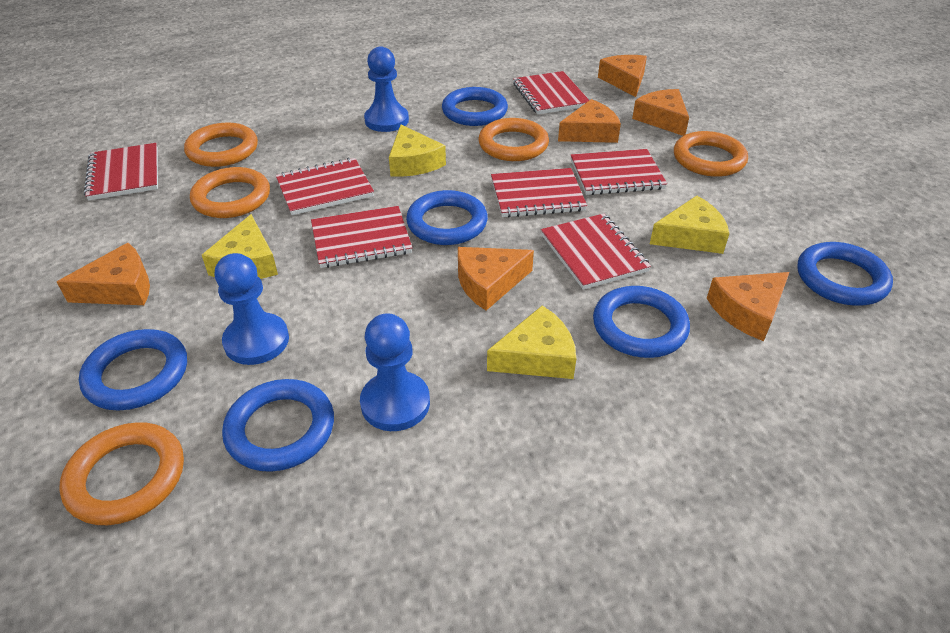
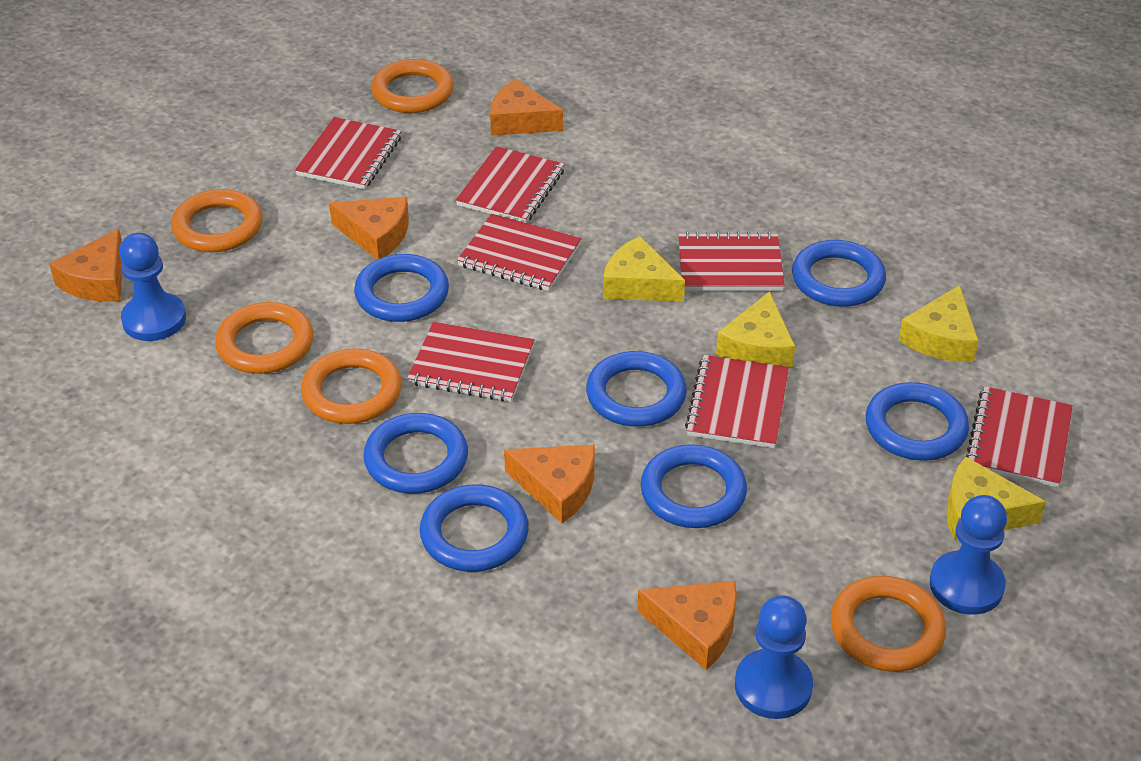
blue ring: [79,329,187,411] [222,379,334,472] [406,190,488,245] [442,87,508,126] [593,286,690,358] [797,242,893,306] = 6 -> [354,254,449,322] [363,413,468,494] [419,484,529,572] [586,351,687,427] [640,444,747,528] [792,240,886,307] [865,382,969,461] = 7
orange cheese: [57,243,150,305] [458,247,534,311] [558,99,621,143] [598,55,647,97] [632,89,689,136] [707,272,790,341] = 6 -> [49,229,123,302] [329,197,409,260] [490,79,563,136] [504,444,595,523] [637,581,737,670] = 5

